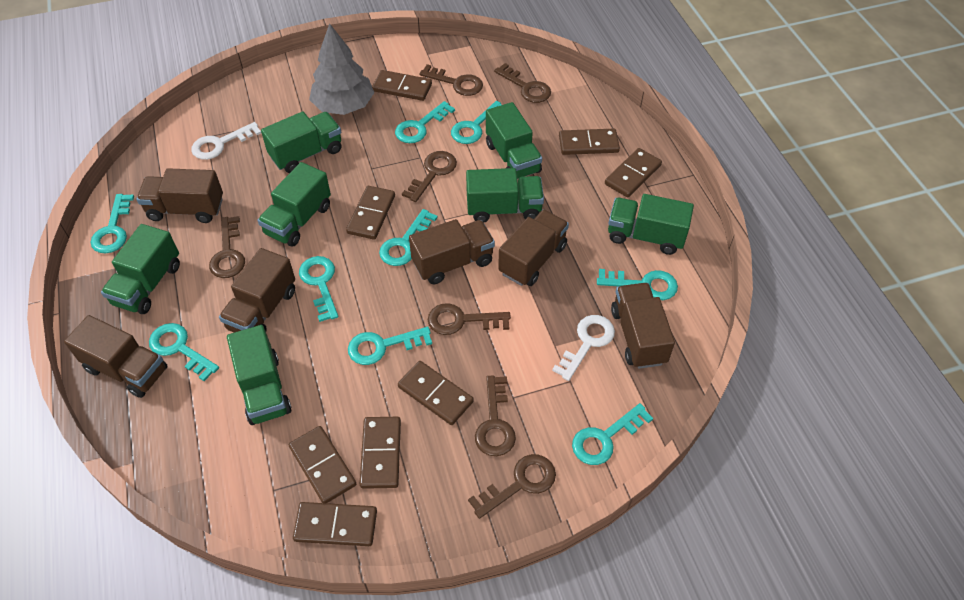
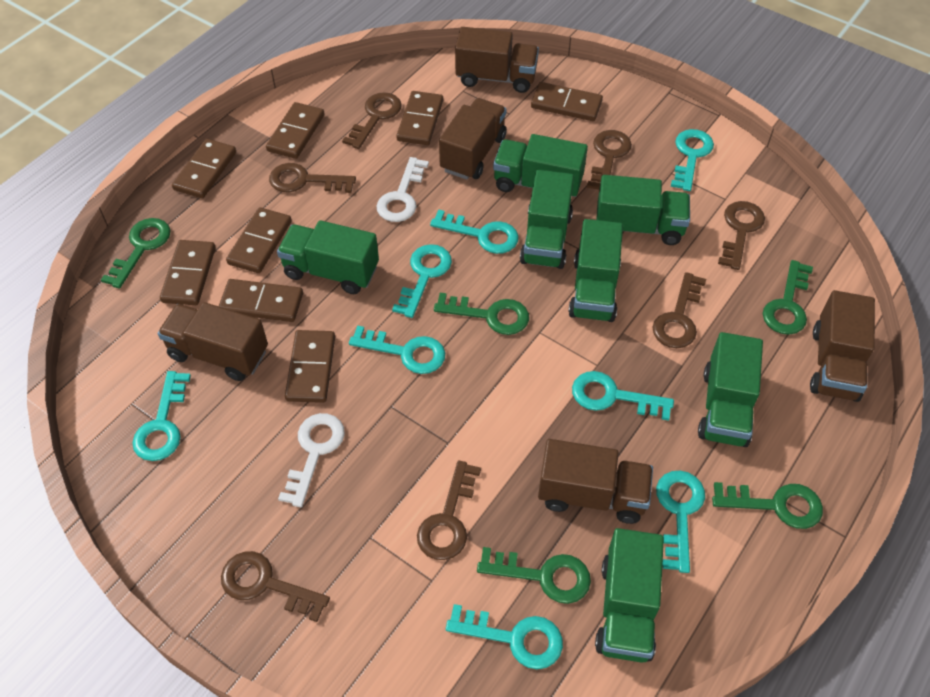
brown truck: [64,315,167,398] [137,168,223,223] [219,248,295,332] [409,219,495,284] [498,210,569,286] [611,283,675,369] = 6 -> [158,302,268,381] [439,98,507,180] [455,27,539,93] [538,439,653,524] [810,290,875,402] = 5
green key: none = 0 -> [101,218,171,289] [434,293,529,335] [477,547,591,604] [712,482,823,529] [763,260,813,335] = 5
grey tree: [309,23,374,115] = 1 -> none = 0
turquoise key: [91,194,134,253] [149,323,219,381] [299,256,338,322] [348,327,432,365] [379,209,438,266] [395,101,455,143] [451,101,502,144] [572,403,653,465] [597,269,678,300] = 9 -> [132,371,191,461] [349,326,445,374] [392,244,452,318] [430,209,519,254] [446,604,563,669] [572,371,674,421] [656,471,705,573] [671,129,714,191] = 8

